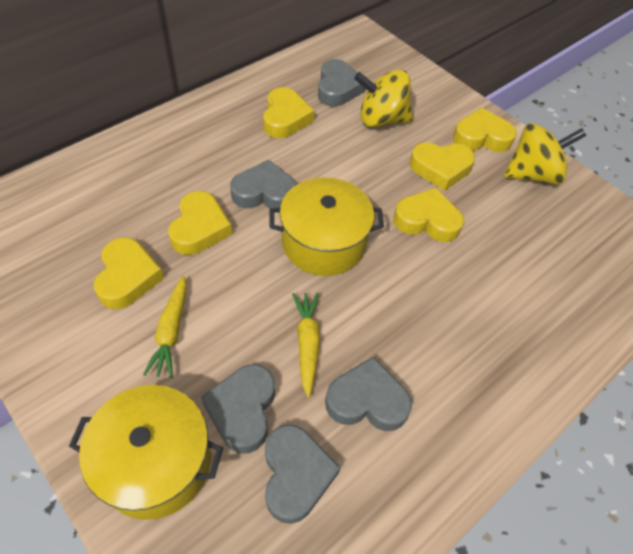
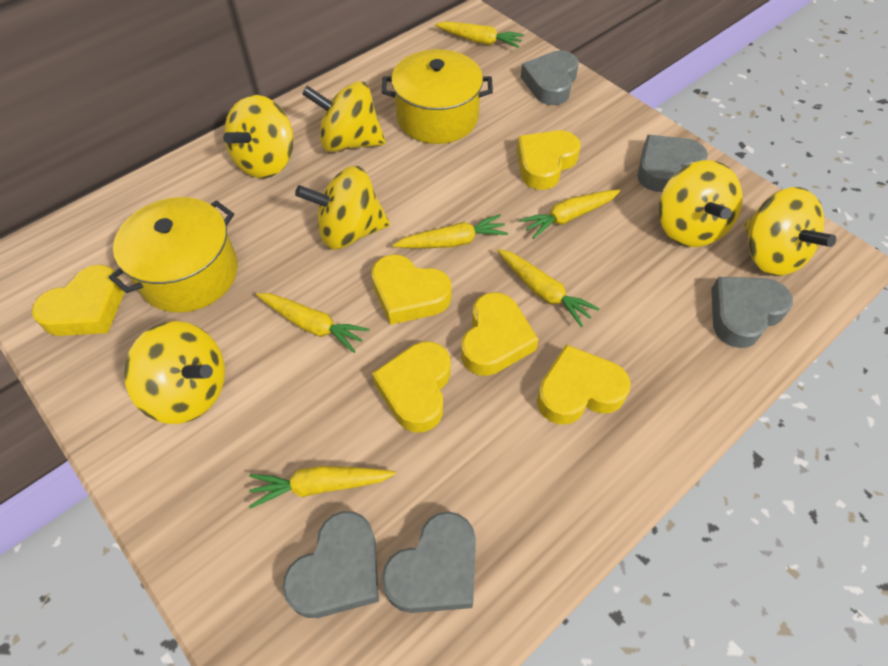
yellow carrot: [143,276,187,378] [292,293,320,398] = 2 -> [249,466,396,508] [256,293,369,353] [393,214,508,248] [435,22,524,48] [497,249,600,327] [519,190,620,239] = 6
yellow spinning top: [354,69,413,128] [504,123,586,185] = 2 -> [124,321,225,424] [223,95,294,178] [295,166,390,250] [302,81,386,152] [658,160,743,247] [744,187,836,276] = 6

